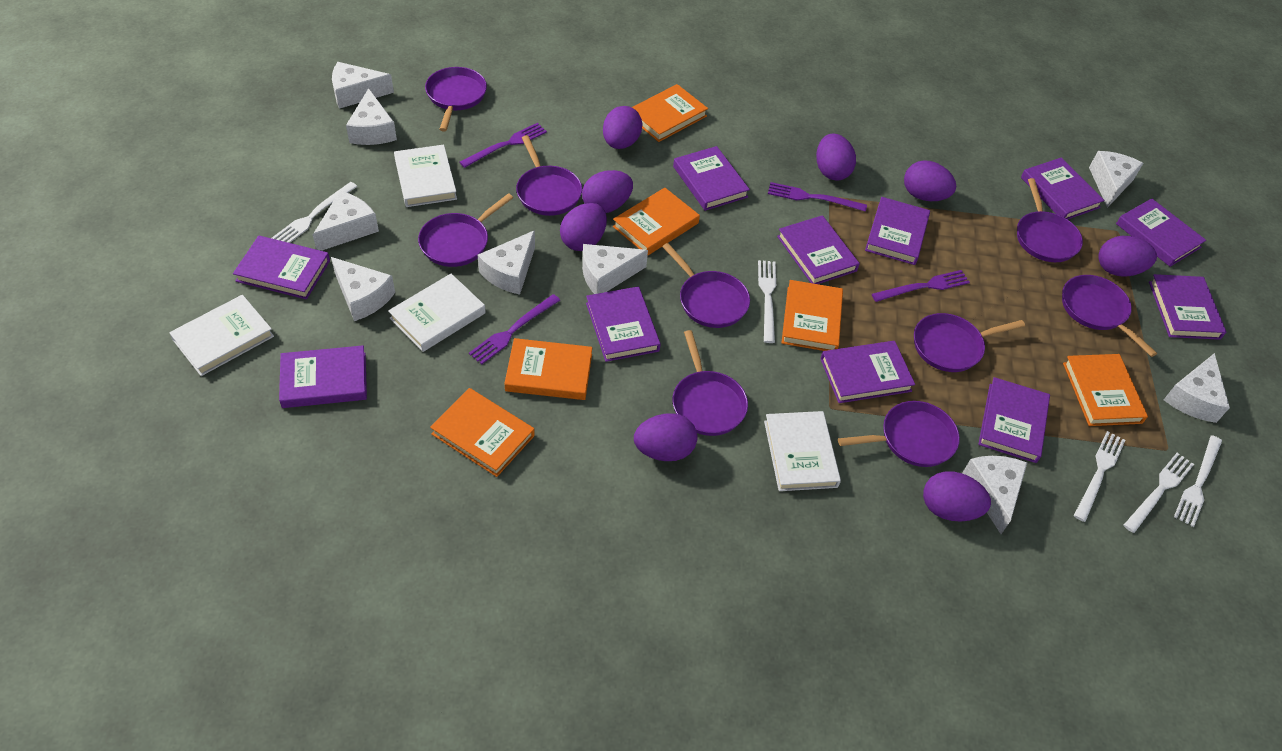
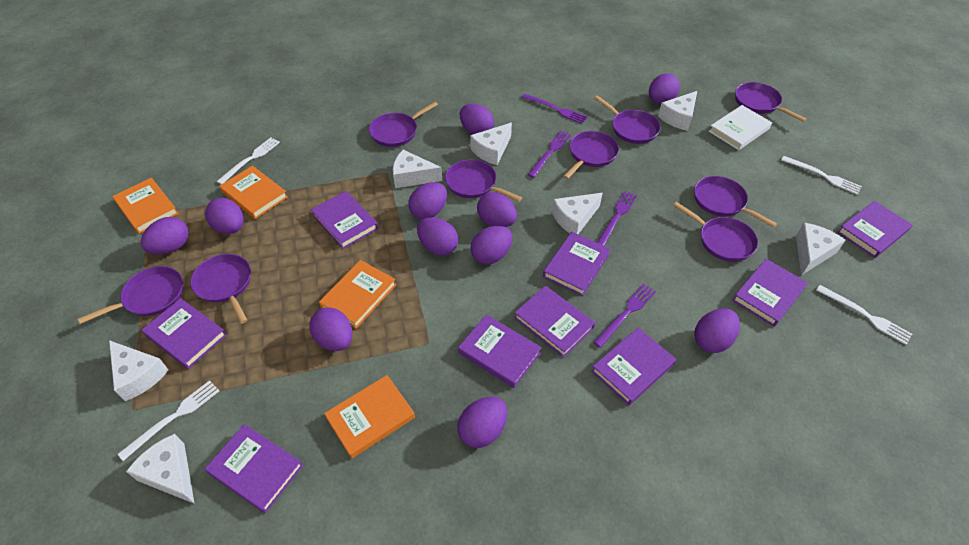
orange book: [430,388,535,477] [504,338,592,400] [613,188,700,256] [632,84,708,142] [781,280,843,351] [1063,354,1148,426] = 6 -> [112,178,179,234] [219,166,288,219] [319,260,396,329] [324,375,415,459] = 4
purple book: [233,236,330,299] [279,345,367,408] [586,286,661,362] [673,146,750,211] [777,215,860,284] [820,341,915,403] [865,197,930,265] [978,377,1050,463] [1021,158,1105,219] [1116,198,1206,267] [1149,274,1226,340] = 11 -> [142,298,227,369] [205,424,303,513] [311,191,378,249] [458,315,542,388] [514,286,595,357] [543,232,610,296] [591,328,676,405] [732,259,808,326] [837,201,912,258] = 9
purple egg: [560,203,607,251] [582,170,633,213] [603,106,642,149] [634,413,697,461] [816,134,856,180] [904,160,956,201] [923,471,991,521] [1098,236,1157,277] = 8 -> [141,217,189,254] [205,198,244,234] [310,307,352,351] [409,182,447,219] [417,217,458,256] [457,397,507,448] [460,104,494,135] [471,226,512,264] [477,192,517,227] [649,73,680,104] [694,308,740,353] = 11
white book: [169,295,274,376] [388,274,486,352] [394,145,457,207] [764,411,841,491] = 4 -> [709,105,772,150] = 1
white cheese: [313,191,379,251] [331,257,395,321] [332,62,394,109] [346,88,397,145] [478,230,535,295] [582,244,648,294] [963,456,1027,534] [1089,151,1143,208] [1164,353,1230,423] = 9 -> [109,340,169,401] [126,434,195,504] [393,150,442,188] [470,123,512,165] [552,193,603,234] [658,91,697,131] [796,223,846,275] = 7
white fork: [272,182,358,243] [758,260,776,343] [1074,431,1125,522] [1124,453,1194,533] [1174,435,1222,527] = 5 -> [118,380,219,461] [217,137,280,184] [781,156,862,195] [816,285,912,345] = 4

